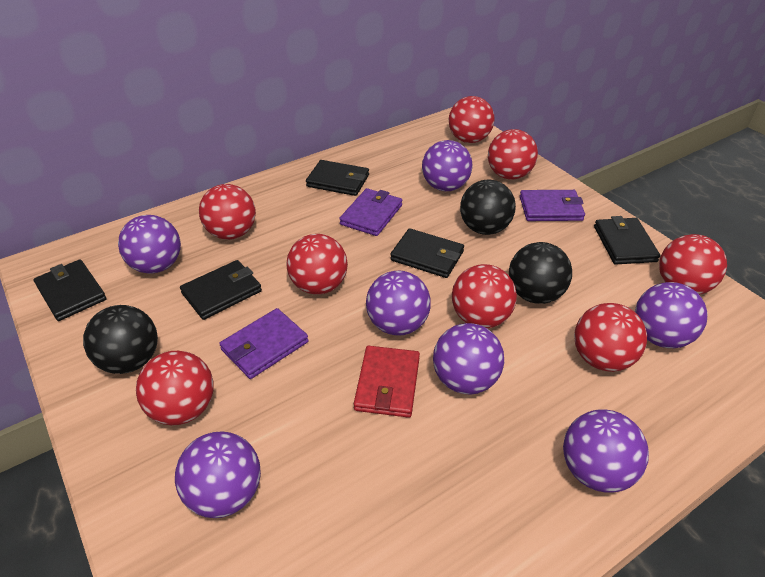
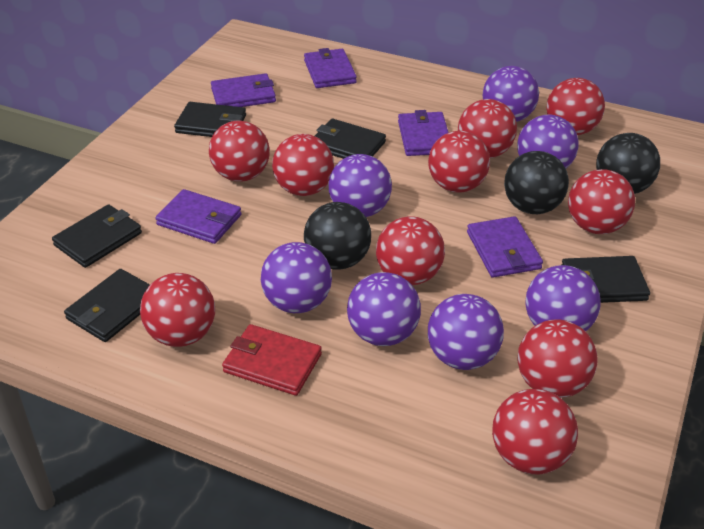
purple wallet: [219,308,309,379] [339,188,402,236] [520,190,585,221] = 3 -> [155,189,241,244] [211,73,276,107] [304,48,357,88] [398,110,449,156] [467,216,543,278] = 5
red ball: [136,351,214,425] [199,184,256,240] [286,234,348,295] [449,96,494,143] [452,264,517,328] [488,129,538,180] [574,303,647,372] [659,234,727,295] = 8 -> [140,273,215,347] [209,121,270,182] [272,134,334,196] [376,216,445,285] [428,131,490,193] [458,99,517,158] [492,389,578,474] [517,319,597,398] [546,78,605,135] [568,169,635,234] = 10

